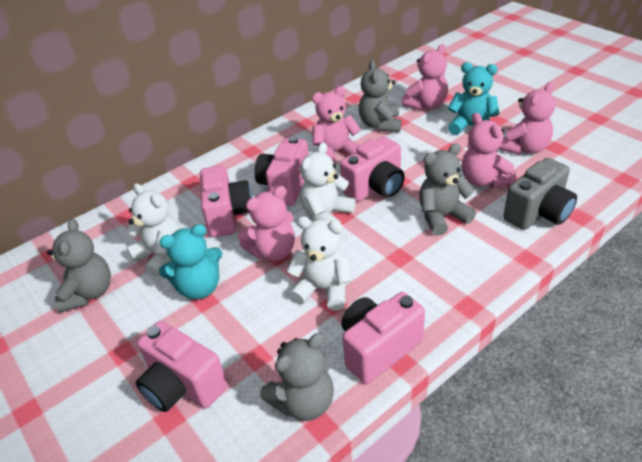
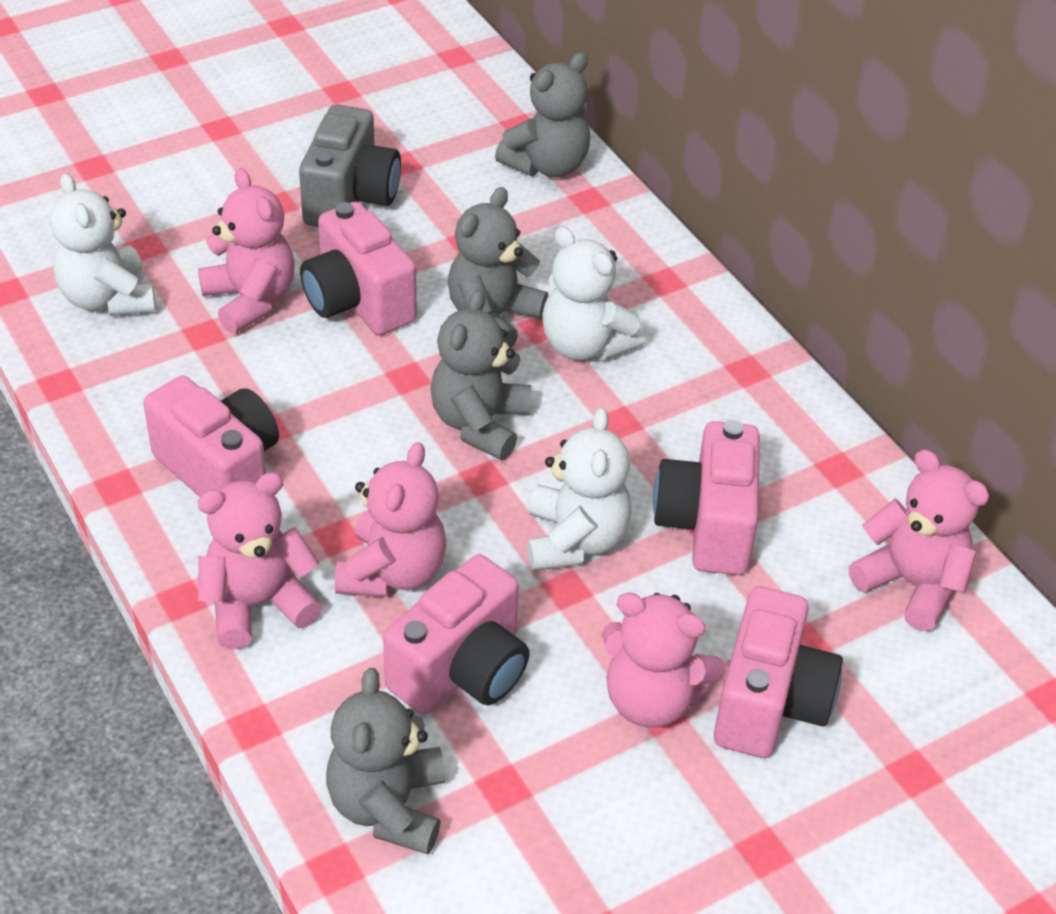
turquoise teddy bear: [159,224,223,299] [448,62,499,135] = 2 -> none = 0

